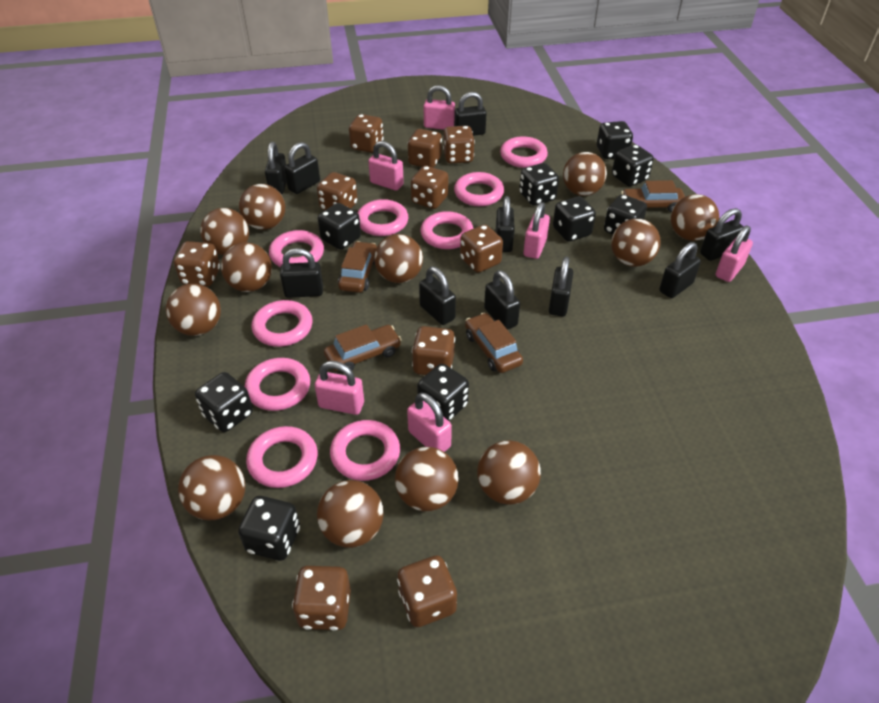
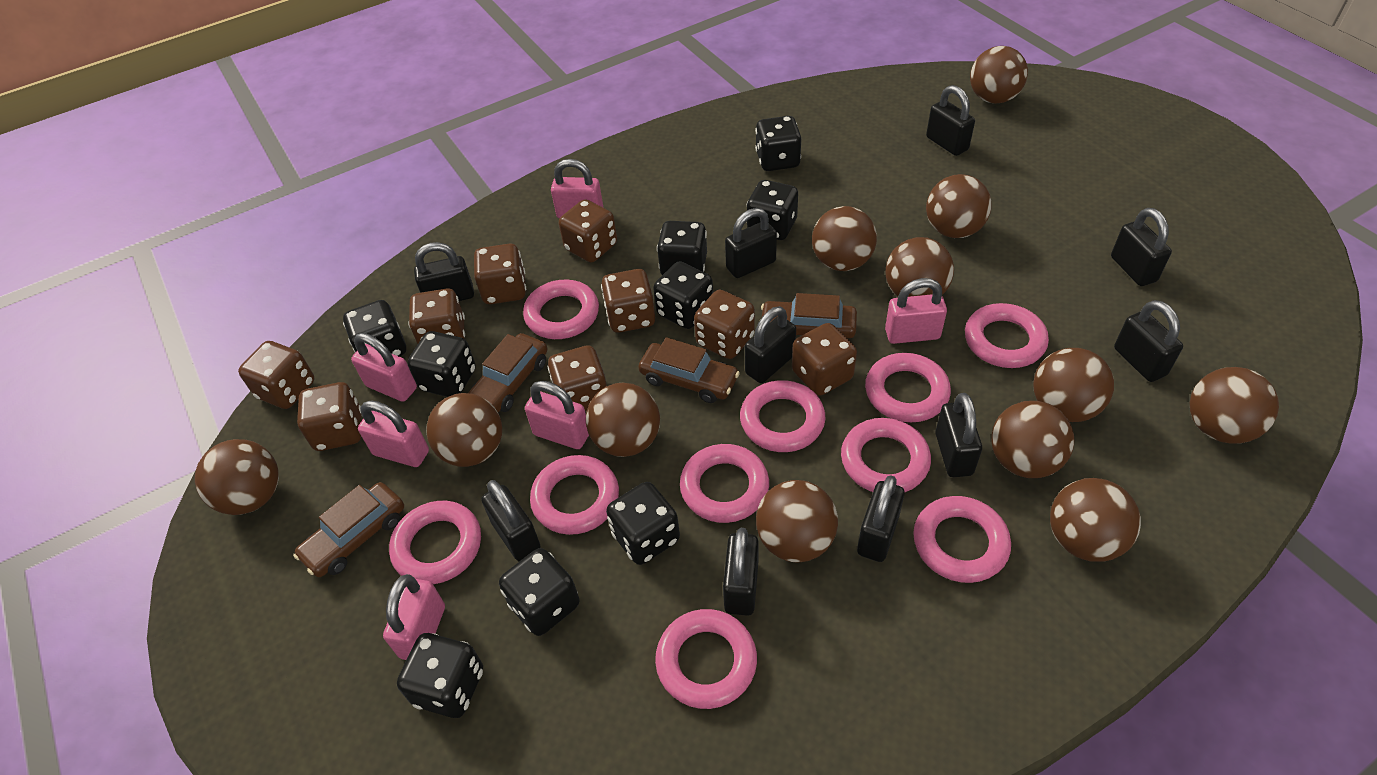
brown dice: [174,241,220,287] [292,566,351,630] [317,172,358,210] [349,114,384,153] [397,555,457,627] [408,129,442,168] [411,166,449,209] [412,326,455,375] [443,126,475,163] [460,225,503,273] = 10 -> [238,341,314,409] [297,382,361,451] [408,288,465,344] [474,243,526,304] [548,345,607,411] [559,199,617,262] [601,269,655,333] [694,290,755,359] [792,323,857,396] = 9
pink ring: [245,358,310,411] [246,426,318,488] [252,300,313,347] [269,230,324,267] [330,420,400,481] [357,199,409,236] [421,211,474,249] [454,172,504,206] [500,136,548,168] = 9 -> [389,501,481,584] [523,280,599,339] [530,455,619,535] [655,609,757,709] [680,444,769,523] [740,380,825,452] [841,418,931,492] [865,353,951,422] [913,496,1011,583] [965,303,1049,368] = 10

